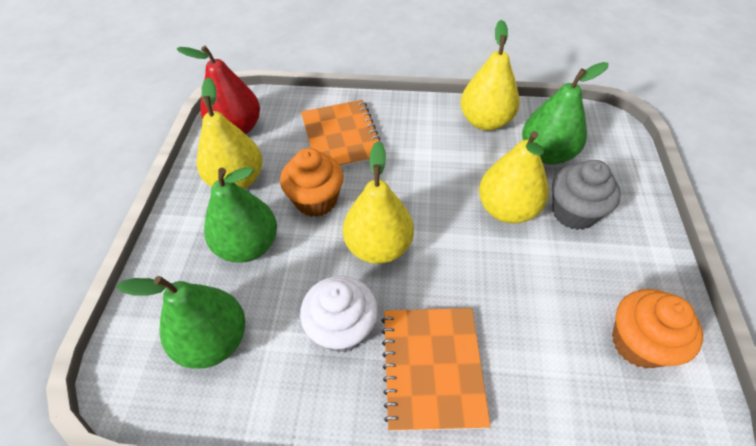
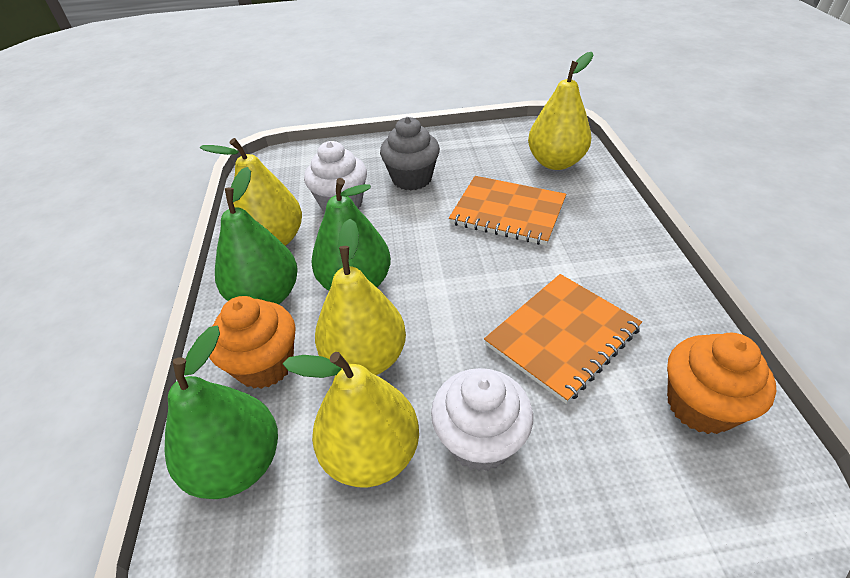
red pear: [177,46,260,134] = 1 -> none = 0
white cupcake: [300,276,378,353] = 1 -> [304,141,367,212] [431,368,533,471] = 2

